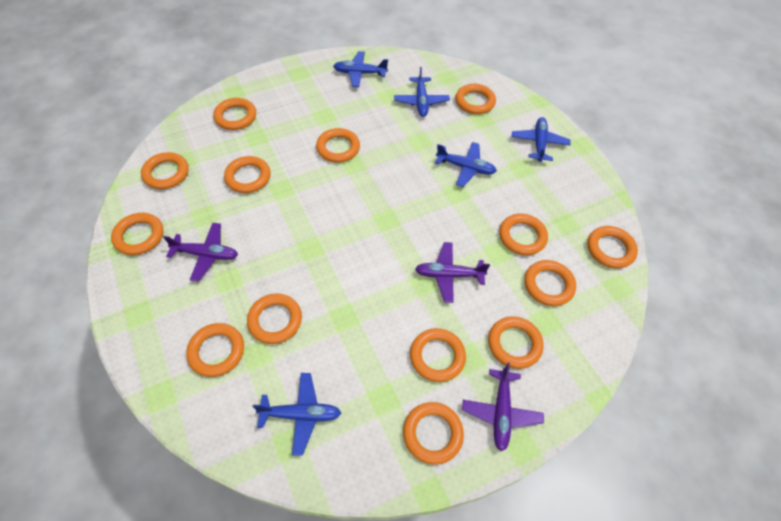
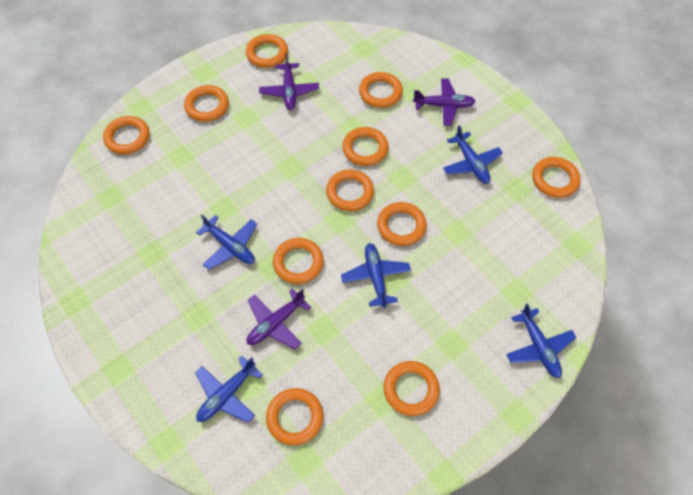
orange ring: [111,213,164,255] [141,152,189,189] [186,323,244,377] [213,98,256,130] [224,156,271,193] [247,294,302,344] [316,128,360,163] [403,402,464,465] [410,328,466,382] [455,84,496,114] [488,316,544,369] [499,214,548,255] [524,260,576,306] [587,226,638,268] = 14 -> [103,116,150,154] [184,85,229,122] [246,34,288,68] [266,388,323,445] [273,238,324,284] [326,169,374,211] [342,127,389,166] [359,72,403,108] [377,202,426,246] [384,361,440,416] [532,157,580,198] = 11

